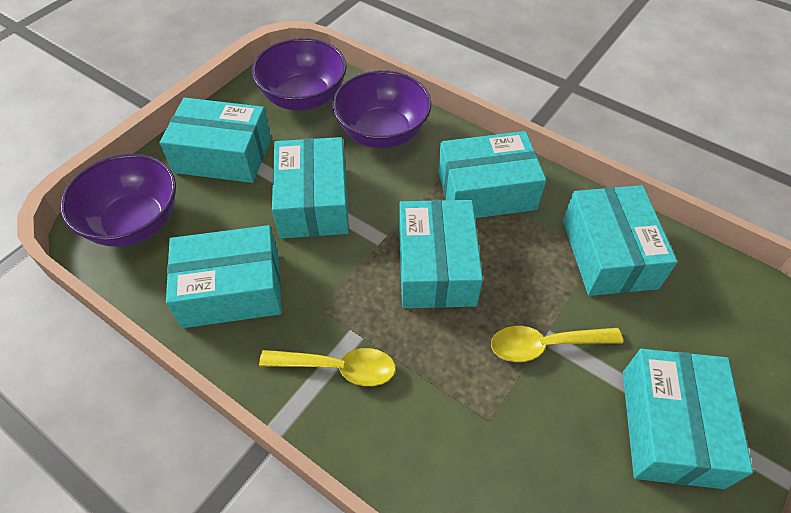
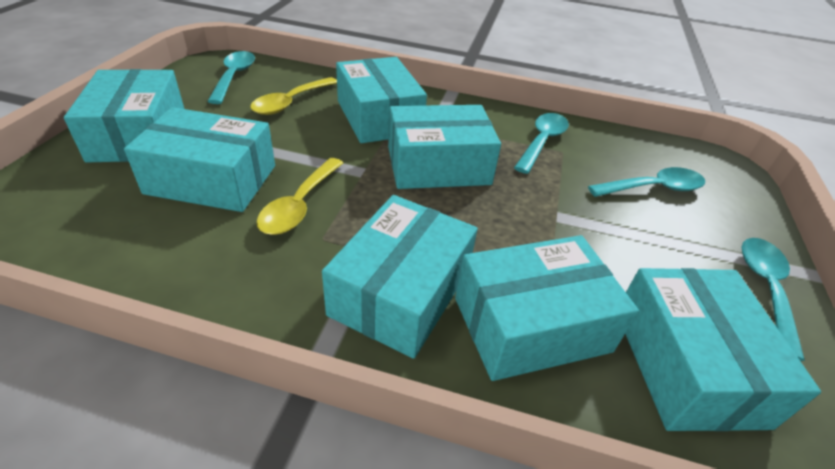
purple bowl: [60,154,176,247] [252,38,347,111] [332,70,432,148] = 3 -> none = 0
turquoise spoon: none = 0 -> [207,51,255,104] [514,113,569,174] [588,167,705,197] [742,238,805,361] = 4

